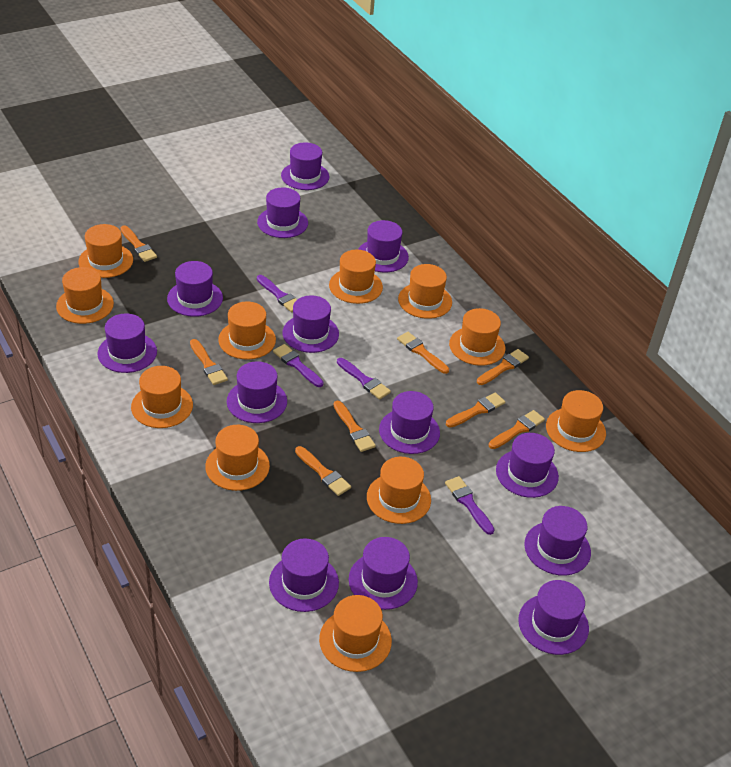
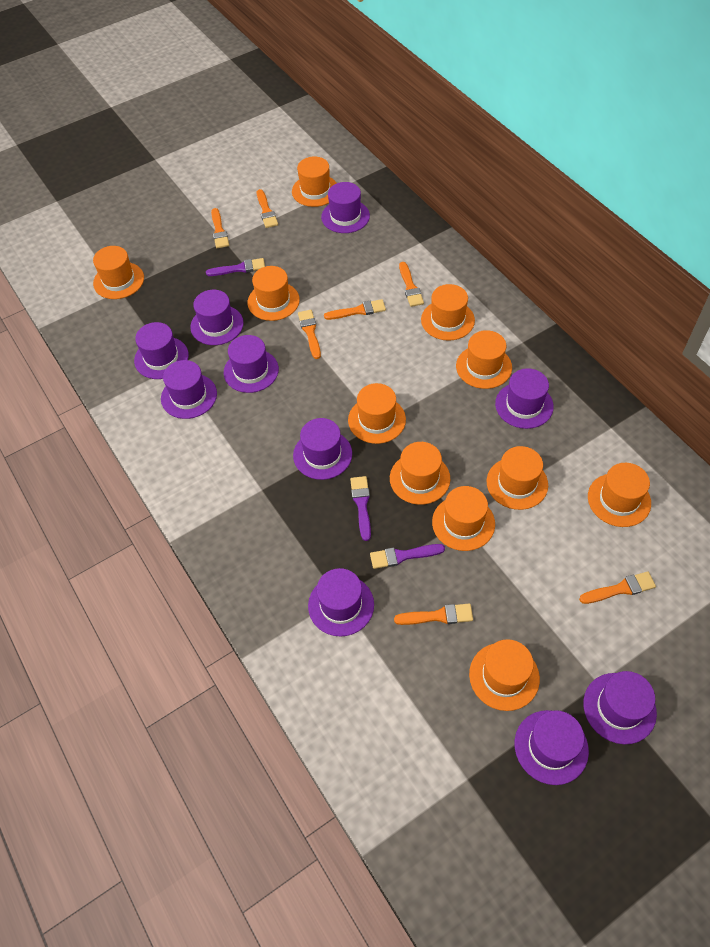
orange brush: [120,225,157,262] [190,339,228,385] [295,446,351,496] [334,401,376,452] [397,332,449,374] [446,392,505,428] [477,349,529,385] [489,410,545,449] = 8 -> [211,208,229,248] [257,189,278,228] [298,310,321,359] [324,299,386,320] [394,604,473,625] [399,262,424,307] [579,571,656,604] = 7
purple brush: [257,275,296,312] [273,344,324,387] [337,358,391,400] [445,476,495,535] = 4 -> [206,258,265,276] [350,476,371,541] [370,544,445,569] = 3
purple hat: [97,314,157,373] [167,261,223,317] [227,361,287,423] [257,187,308,238] [269,538,339,612] [281,142,329,190] [283,295,339,353] [349,537,418,610] [358,220,409,272] [379,391,440,454] [496,433,559,498] [518,580,589,655] [524,506,591,576] = 13 -> [134,322,189,379] [161,360,217,419] [190,290,244,345] [224,335,279,393] [293,418,352,480] [308,568,374,637] [321,182,370,233] [495,368,554,429] [515,710,589,785] [583,671,657,744] = 10

